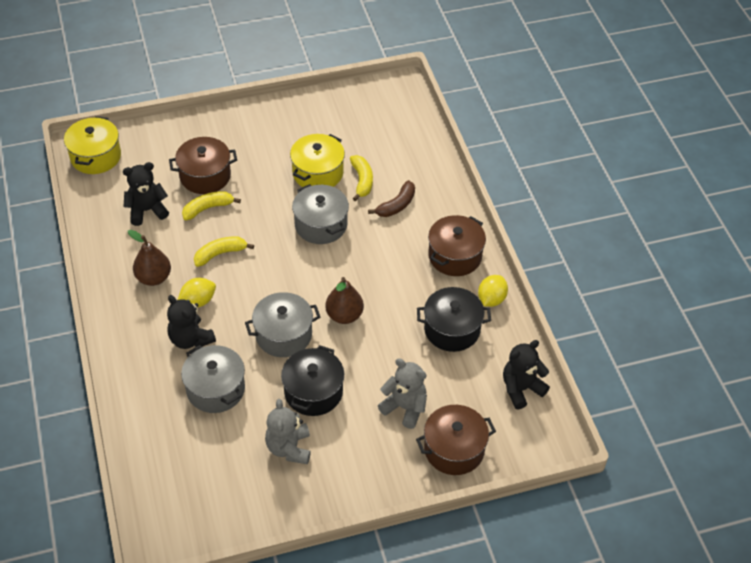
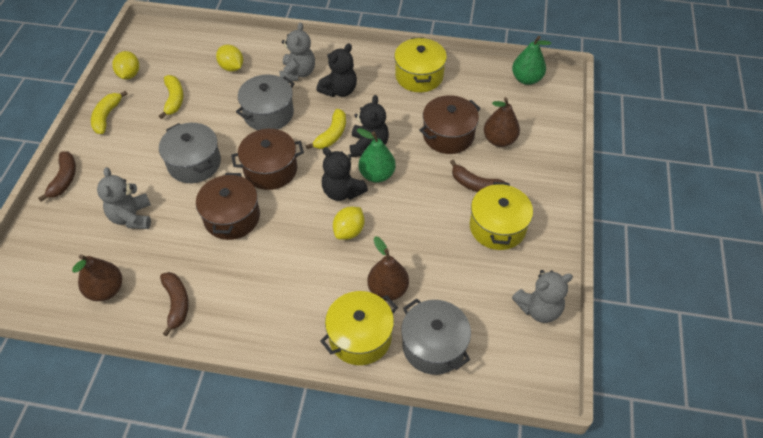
black pot: [281,345,344,416] [417,287,491,352] = 2 -> none = 0
brown banana: [368,180,415,217] = 1 -> [38,151,76,202] [160,272,189,336] [450,160,507,192] = 3
brown pear: [128,230,171,286] [325,277,364,324] = 2 -> [72,254,122,301] [367,236,409,301] [484,97,520,147] = 3
green pear: none = 0 -> [357,128,396,183] [512,36,551,85] = 2
grey teddy bear: [265,399,311,464] [378,358,427,429] = 2 -> [97,167,151,229] [279,22,315,81] [512,270,573,323] = 3
yellow lemon: [178,278,216,307] [478,275,508,307] = 2 -> [112,51,139,79] [216,45,243,72] [333,207,365,240] = 3
yellow pot: [64,116,121,174] [290,134,345,187] = 2 -> [320,291,398,365] [394,37,447,92] [470,182,533,250] = 3

